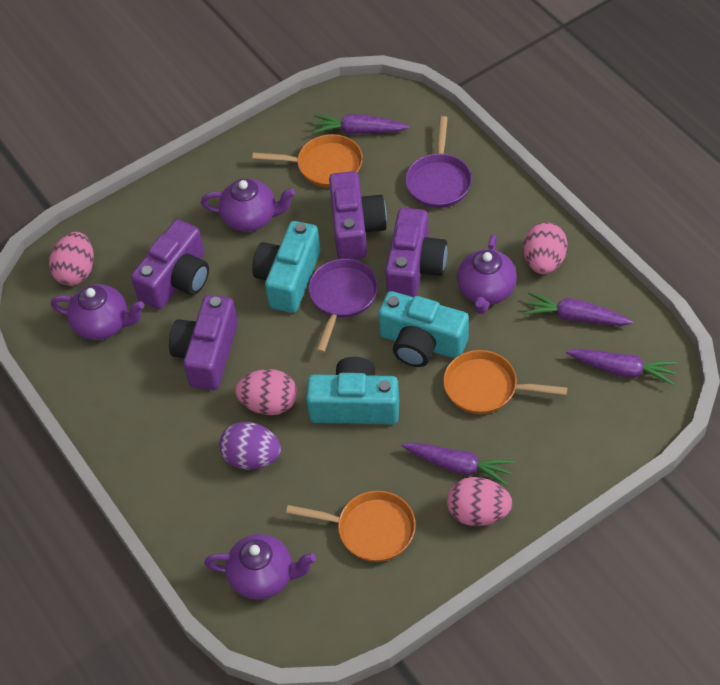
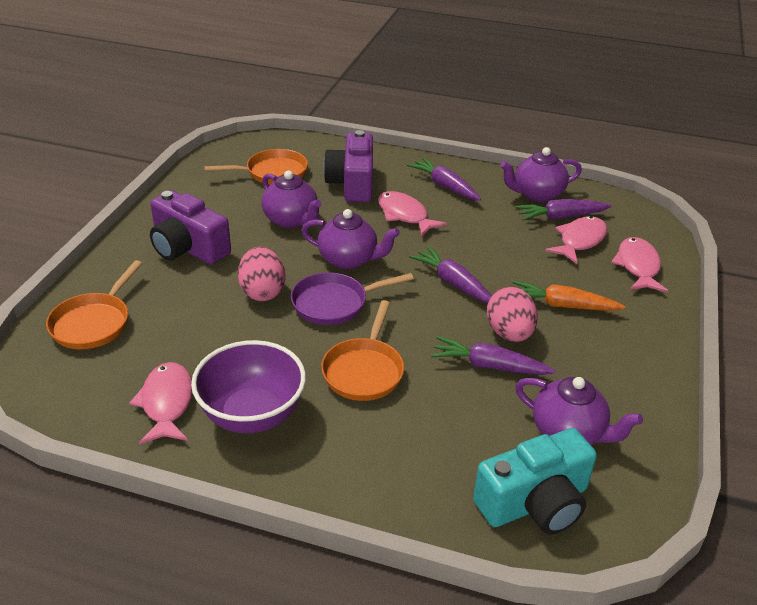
orange carrot: none = 0 -> [513,281,626,311] = 1
pink egg: [49,232,94,286] [235,369,297,415] [447,477,512,526] [523,222,568,274] = 4 -> [238,247,285,301] [487,287,538,342] = 2
pink fish: none = 0 -> [129,362,192,444] [378,191,447,236] [545,216,607,264] [611,237,668,292] = 4
purple bowl: none = 0 -> [191,340,306,434] = 1
purple camera: [131,219,209,309] [169,295,238,390] [329,171,387,259] [385,208,447,297] = 4 -> [150,190,231,264] [323,130,373,202] = 2
purple egg: [219,422,281,470] = 1 -> none = 0
purple pan: [309,259,378,353] [405,116,472,208] = 2 -> [291,272,414,325] = 1
turquoise camera: [252,221,321,313] [306,357,399,424] [378,291,469,367] = 3 -> [473,428,597,535] = 1

